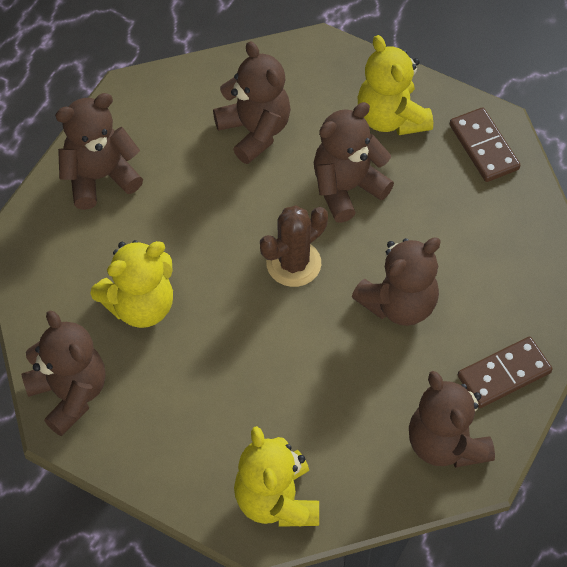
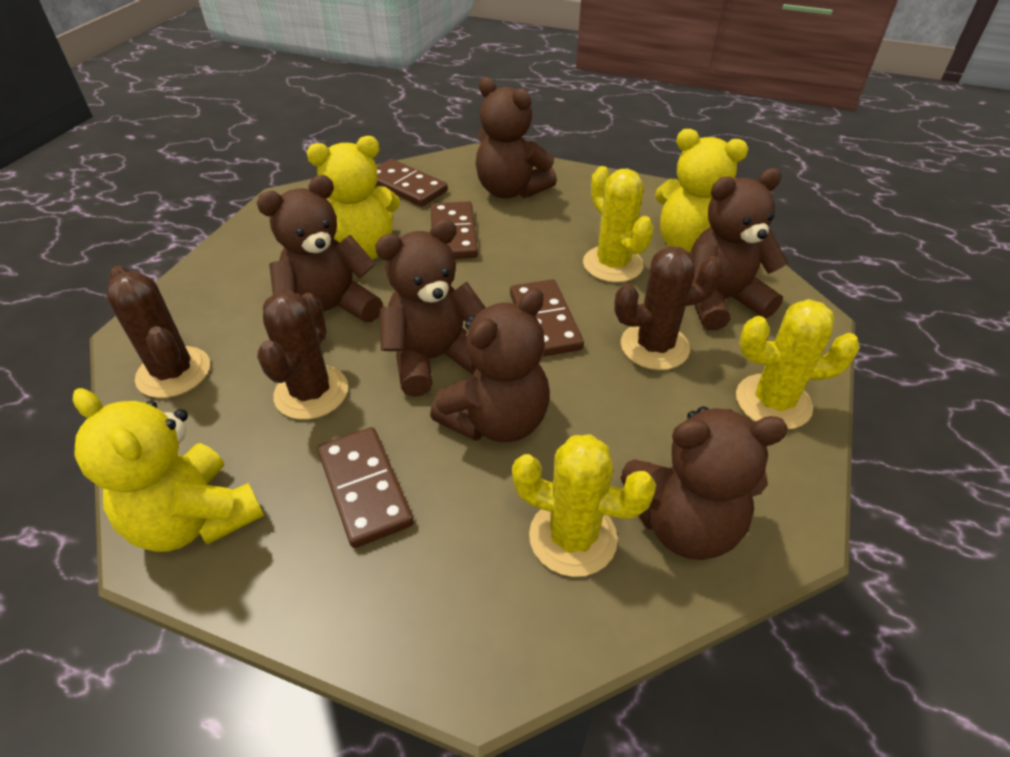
brown cactus: [260,205,328,287] = 1 -> [107,266,210,398] [257,290,348,420] [614,246,723,370] = 3
brown domino: [450,107,521,182] [458,337,552,408] = 2 -> [318,427,414,548] [376,159,448,207] [431,201,478,259] [510,279,584,357] = 4
yellow cactus: none = 0 -> [512,434,656,577] [583,166,654,283] [736,299,860,430] = 3

